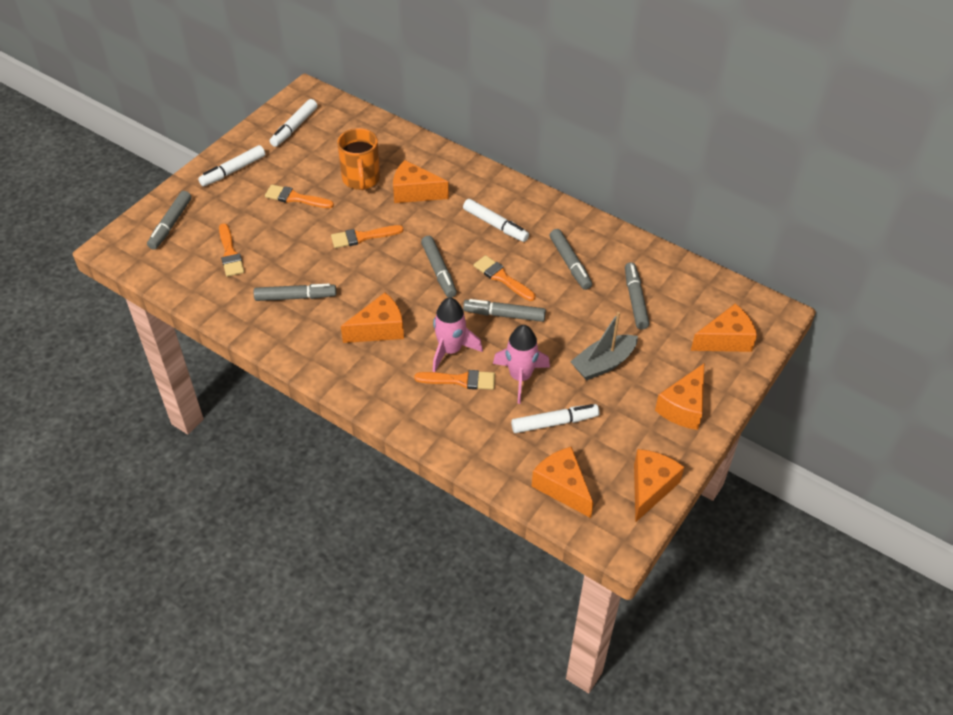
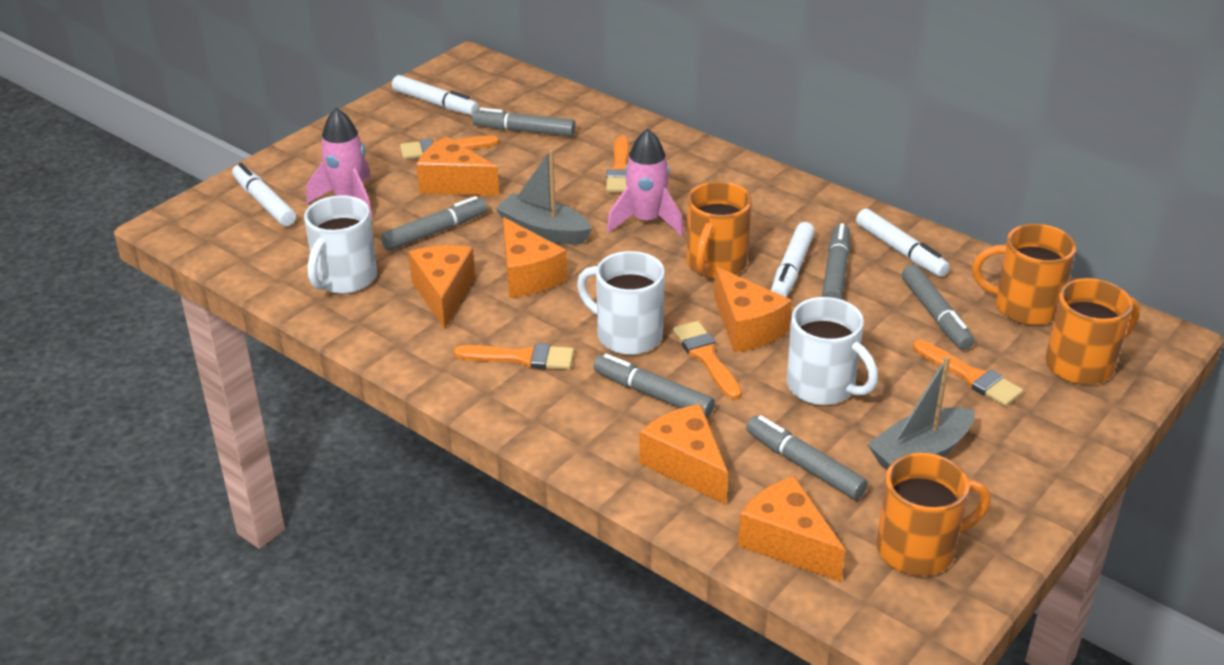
grey boat: [570,312,638,380] = 1 -> [495,150,592,245] [867,356,975,470] = 2
orange mug: [337,128,380,190] = 1 -> [686,181,752,279] [877,453,991,576] [972,224,1076,325] [1046,278,1140,385] = 4
white mug: none = 0 -> [304,195,377,294] [577,251,665,355] [786,297,878,405] = 3

